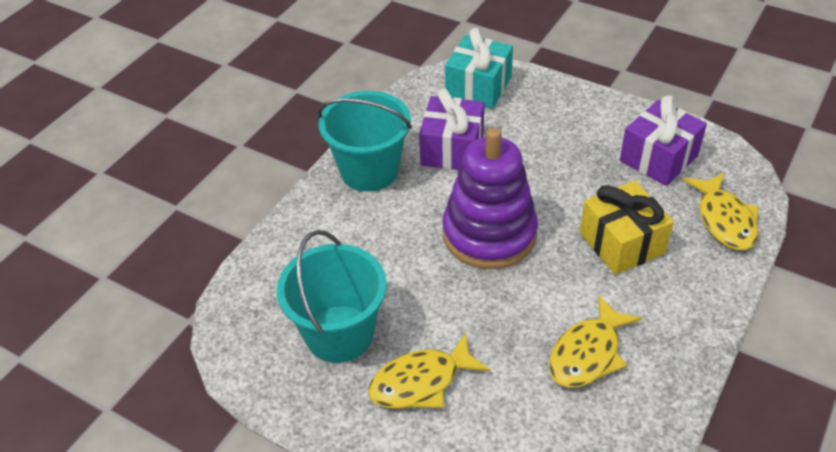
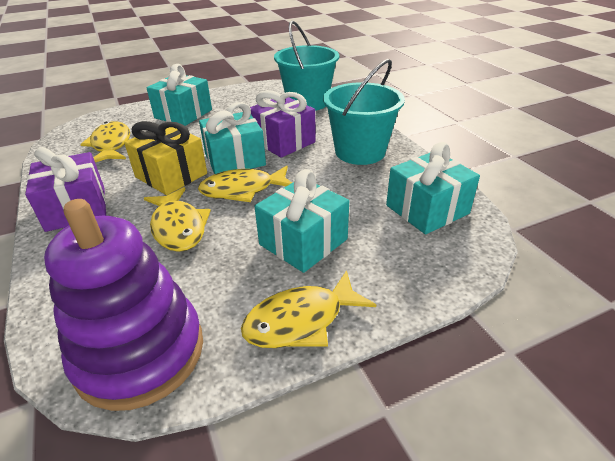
turquoise gift: [445,28,513,109] = 1 -> [147,64,212,126] [199,102,266,174] [254,169,349,273] [386,142,480,235] = 4
yellow fish: [368,332,490,409] [549,295,642,388] [683,172,759,250] = 3 -> [80,121,130,162] [144,187,211,252] [198,166,292,202] [241,270,376,348] = 4

